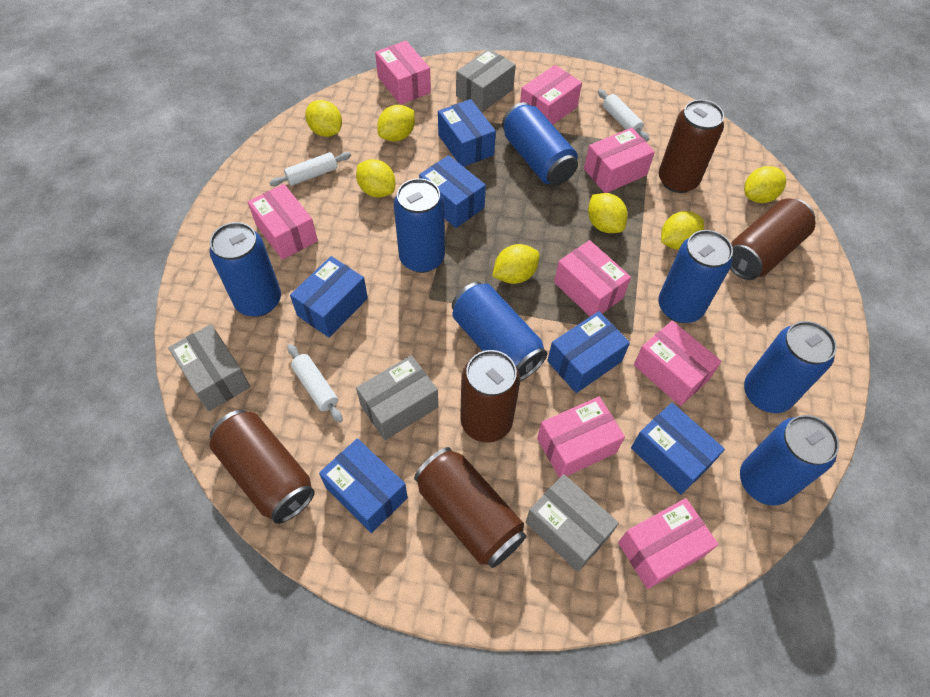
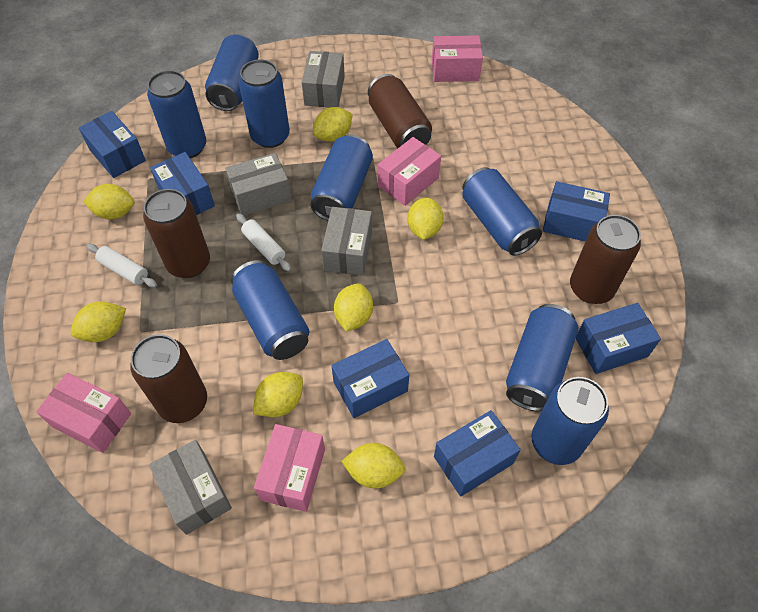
blue can: [209,222,281,317] [394,178,445,273] [452,282,547,381] [502,102,578,185] [658,230,733,323] [740,415,839,506] [744,321,837,413] = 7 -> [147,70,206,158] [205,34,259,111] [231,260,310,360] [239,59,290,148] [310,134,373,221] [462,167,542,256] [506,304,578,412] [532,377,609,465] = 8
brown can: [209,410,315,524] [414,447,526,568] [460,350,520,443] [659,100,724,193] [730,198,815,280] = 5 -> [130,334,207,423] [143,189,210,278] [368,74,432,149] [570,215,641,304] = 4
pink box: [248,184,318,260] [375,41,431,105] [520,65,582,125] [537,397,625,478] [554,240,631,317] [584,128,655,193] [618,498,718,589] [634,321,721,406] = 8 -> [36,373,131,453] [254,424,325,512] [378,137,441,206] [432,35,483,82] = 4
white rolling pin: [269,152,351,186] [287,344,343,423] [598,89,649,141] = 3 -> [87,244,157,288] [236,214,291,272] = 2

